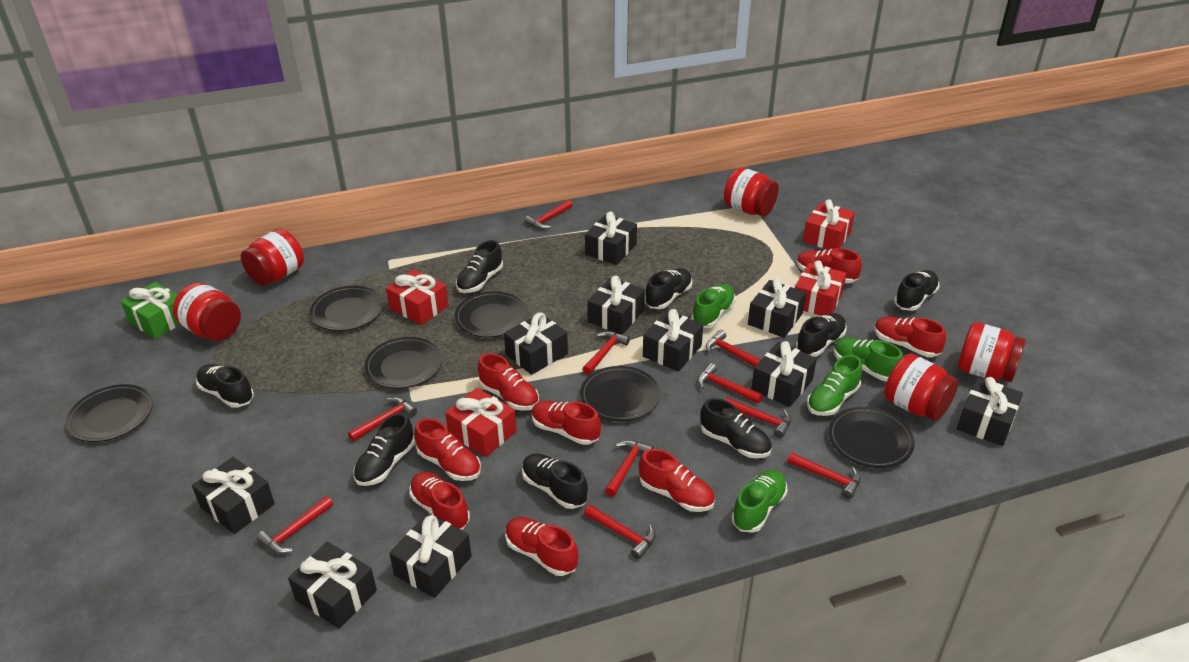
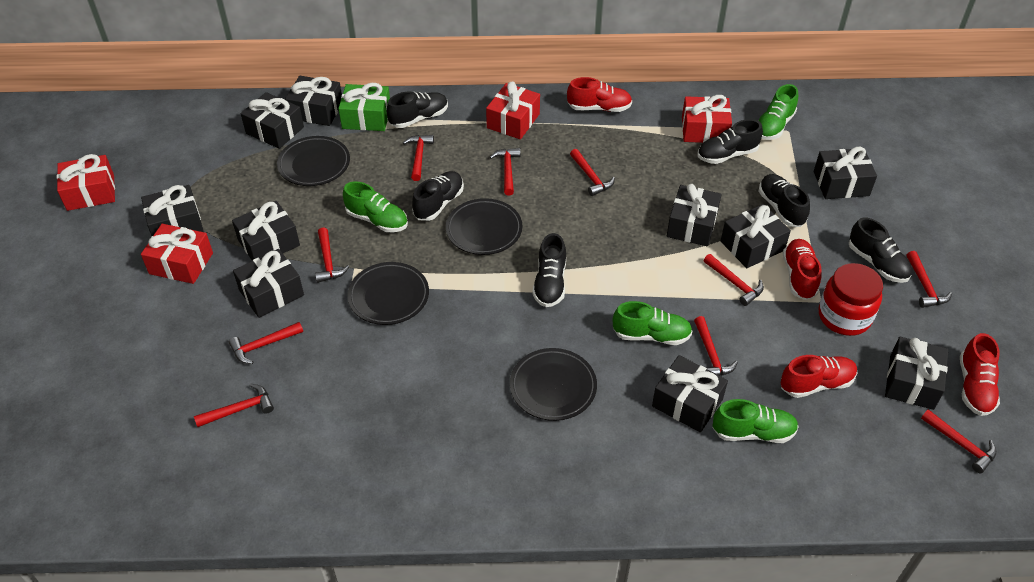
black plate: [66,384,153,442] [310,286,383,331] [364,337,442,389] [455,291,527,337] [580,366,660,421] [829,407,915,468] = 6 -> [277,136,350,186] [347,262,429,325] [446,198,522,255] [510,348,597,421] = 4
black shoe: [196,364,254,408] [353,413,415,486] [456,240,503,293] [522,453,588,509] [645,268,693,309] [700,398,772,458] [796,313,847,357] [894,270,939,311] = 8 -> [386,92,448,128] [412,171,464,221] [532,233,566,307] [697,119,763,164] [759,174,810,227] [849,217,912,283] = 6
red jar: [173,283,241,341] [241,229,304,286] [724,167,779,216] [884,354,958,421] [958,322,1026,382] = 5 -> [819,263,883,336] = 1
red shoe: [409,472,470,530] [414,418,481,481] [478,353,539,411] [505,517,578,576] [532,400,601,445] [639,449,715,512] [796,248,862,283] [874,317,946,357] = 8 -> [567,77,632,112] [781,355,857,398] [783,239,822,300] [960,333,1000,416] = 4

